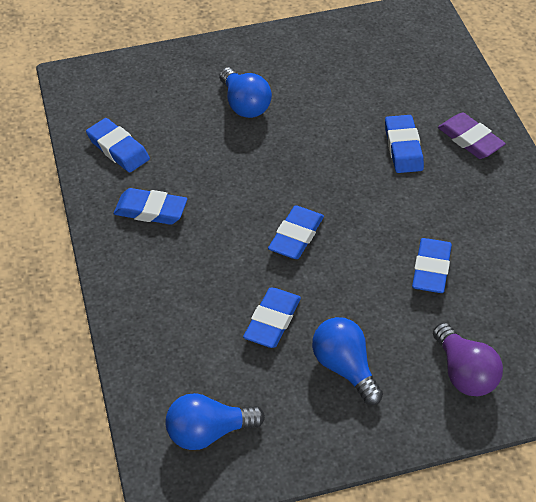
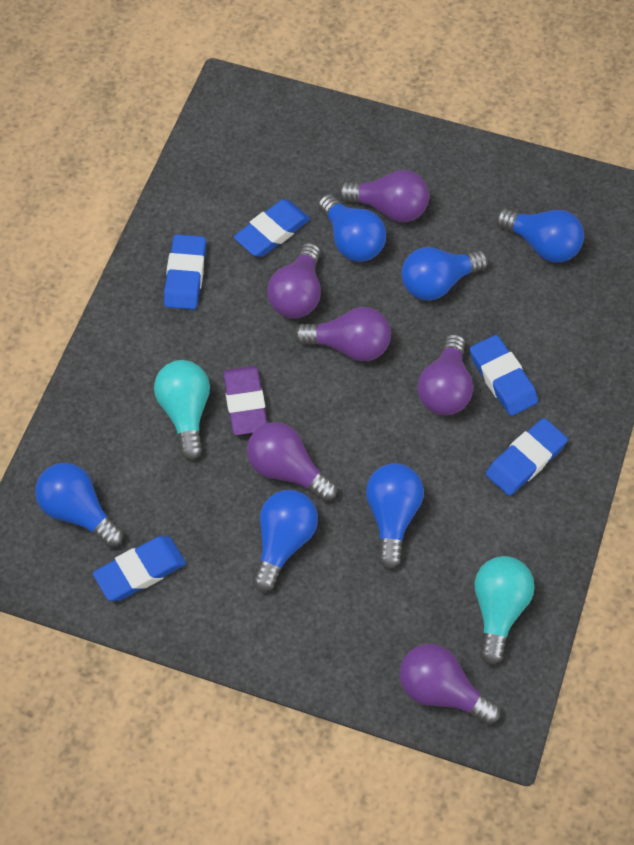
blue eraser: [86,118,150,173] [114,188,187,225] [243,288,301,348] [268,205,324,259] [385,115,424,173] [412,238,452,293] = 6 -> [93,536,186,601] [164,234,206,310] [234,199,310,257] [470,335,538,416] [486,418,568,496] = 5
blue light bulb: [165,393,265,450] [219,67,272,118] [312,317,383,405] = 3 -> [35,463,123,547] [253,490,318,592] [318,194,386,262] [366,463,424,569] [401,247,488,301] [496,208,584,263] = 6
purple light bulb: [433,323,503,396] = 1 -> [247,422,337,501] [267,242,321,319] [294,307,391,361] [338,170,429,222] [399,644,500,725] [417,334,473,416] = 6
turquoise light bulb: none = 0 -> [154,360,210,460] [475,556,535,665] = 2

